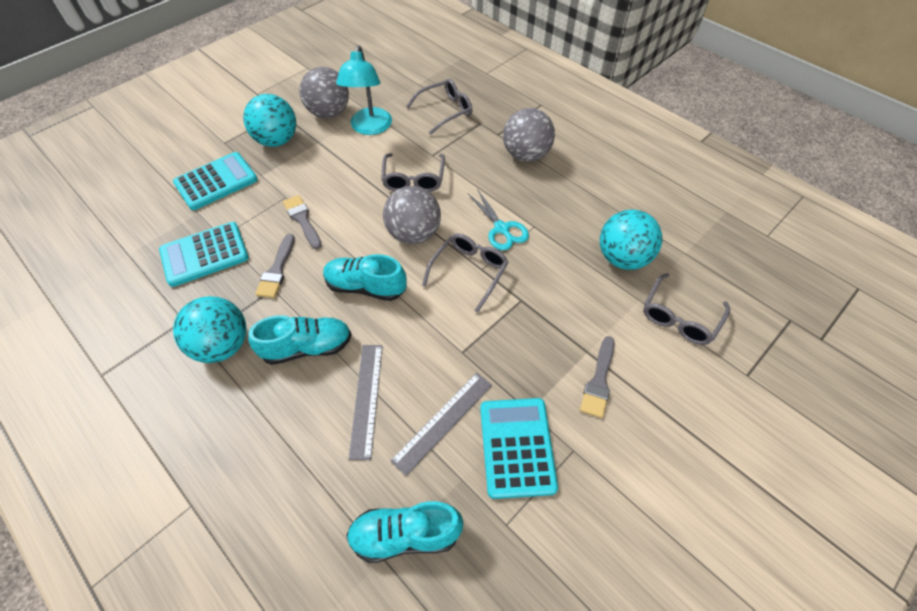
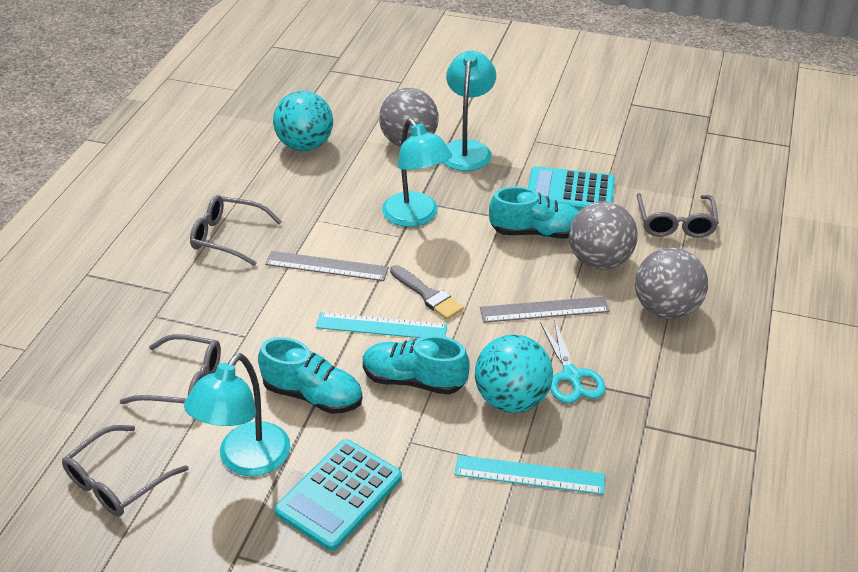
grey brush: [255,234,295,298] [283,195,322,249] [580,336,615,418] = 3 -> [390,265,464,320] = 1
turquoise ball: [173,296,247,363] [243,94,296,147] [600,209,662,270] = 3 -> [273,91,333,151] [475,335,553,413] = 2
turquoise calculator: [159,222,249,287] [173,152,258,210] [480,398,558,499] = 3 -> [275,439,402,551] [528,166,615,211] = 2
turquoise lamp: [336,45,392,135] = 1 -> [184,353,291,476] [382,118,452,227] [443,51,496,171] = 3
turquoise ruler: none = 0 -> [316,312,447,338] [454,455,605,495] = 2

